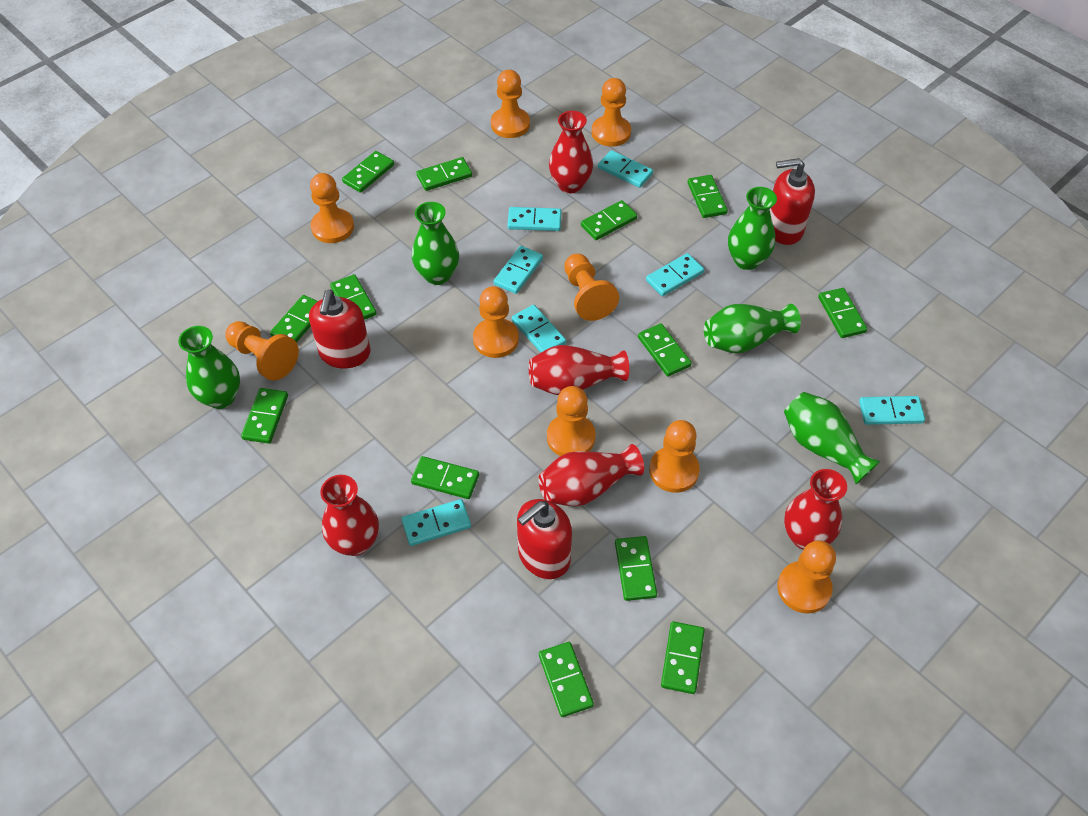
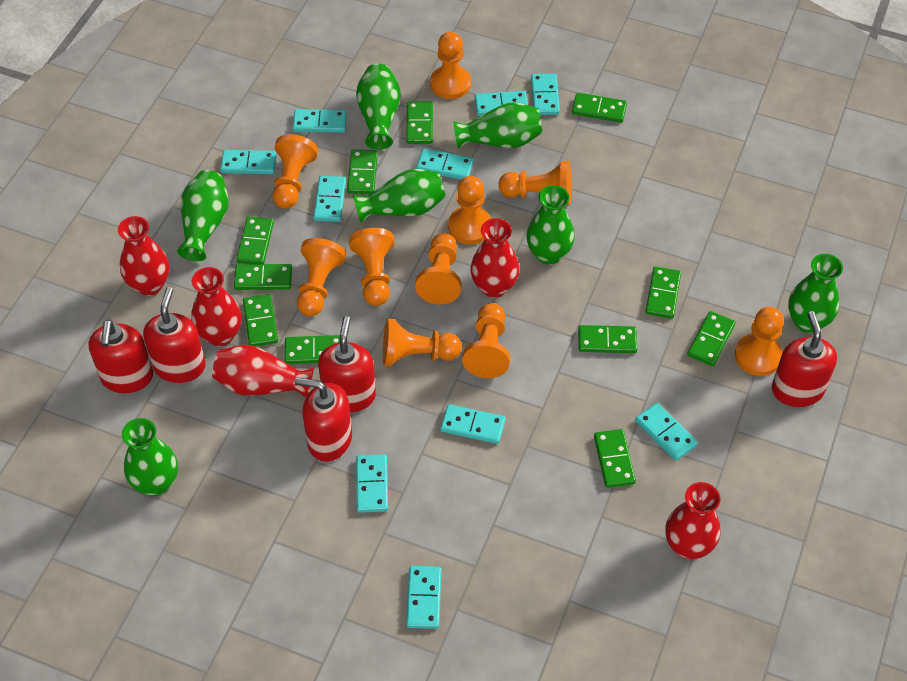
green domino: [241,388,288,444] [270,295,318,343] [330,274,377,320] [342,151,394,193] [411,456,479,499] [416,157,472,191] [539,642,594,717] [581,200,637,240] [615,536,657,601] [638,323,692,376] [661,621,705,694] [687,175,728,218] [818,288,868,338] = 13 -> [234,264,292,290] [236,217,274,264] [243,294,278,347] [284,335,340,364] [347,149,378,194] [406,101,433,144] [572,93,627,123] [578,325,637,353] [594,429,636,488] [645,267,681,319] [687,311,736,366] = 11
green vase: [178,326,240,409] [412,202,459,285] [704,304,801,353] [728,187,777,270] [784,392,880,484] = 5 -> [122,418,178,496] [177,170,229,261] [353,169,446,223] [356,64,401,149] [453,102,543,149] [526,185,575,265] [788,254,843,333] = 7
orange pawn: [225,321,299,381] [310,173,354,243] [473,286,519,358] [491,70,530,138] [547,386,596,456] [564,254,619,321] [592,78,631,147] [649,420,700,493] [777,540,836,614] = 9 -> [273,134,318,209] [297,238,346,316] [349,228,394,306] [383,319,462,366] [415,233,461,305] [430,32,471,99] [448,176,491,244] [462,303,510,378] [498,161,572,205] [735,307,784,376] = 10
red soap dispenser: [309,290,371,368] [517,499,572,579] [769,158,815,245] = 3 -> [89,319,153,393] [143,287,206,383] [295,377,352,462] [318,316,376,412] [772,311,837,407] = 5
turquoise domino: [401,499,471,546] [494,246,543,294] [508,207,562,231] [512,305,566,353] [598,150,653,188] [646,253,704,296] [859,396,925,425] = 7 -> [220,150,276,174] [293,109,347,133] [313,176,346,222] [356,454,388,513] [406,566,441,629] [416,148,474,180] [440,404,505,444] [475,91,528,116] [531,74,560,115] [635,403,698,461] = 10

